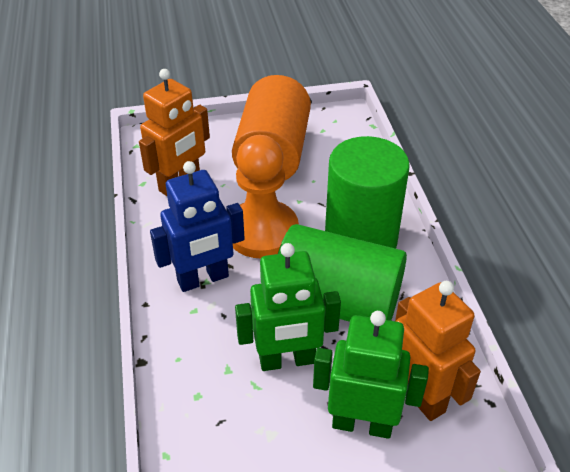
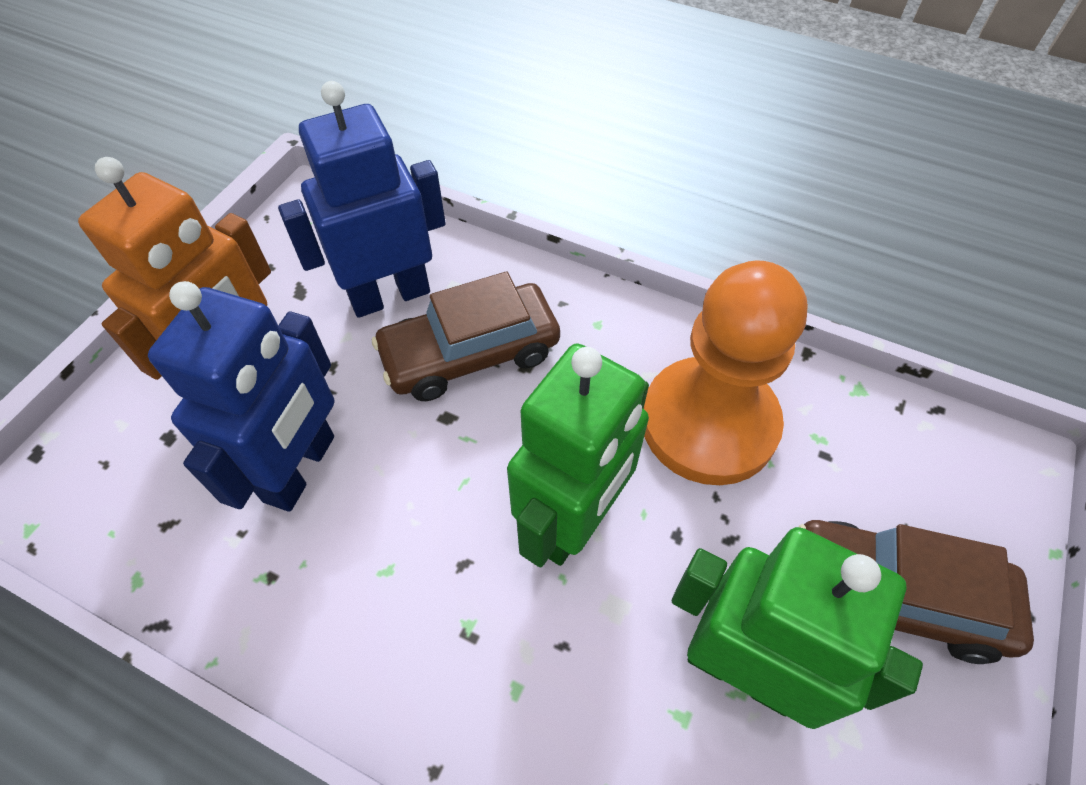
blue robot: [150,161,245,292] = 1 -> [148,281,334,512] [278,81,446,318] = 2
brown car: none = 0 -> [372,271,560,401] [799,520,1034,664] = 2
green cylinder: [278,224,407,322] [325,136,410,249] = 2 -> none = 0
orange cylinder: [232,75,311,180] = 1 -> none = 0
orange robot: [139,69,210,196] [395,281,481,421] = 2 -> [78,157,271,380] = 1

